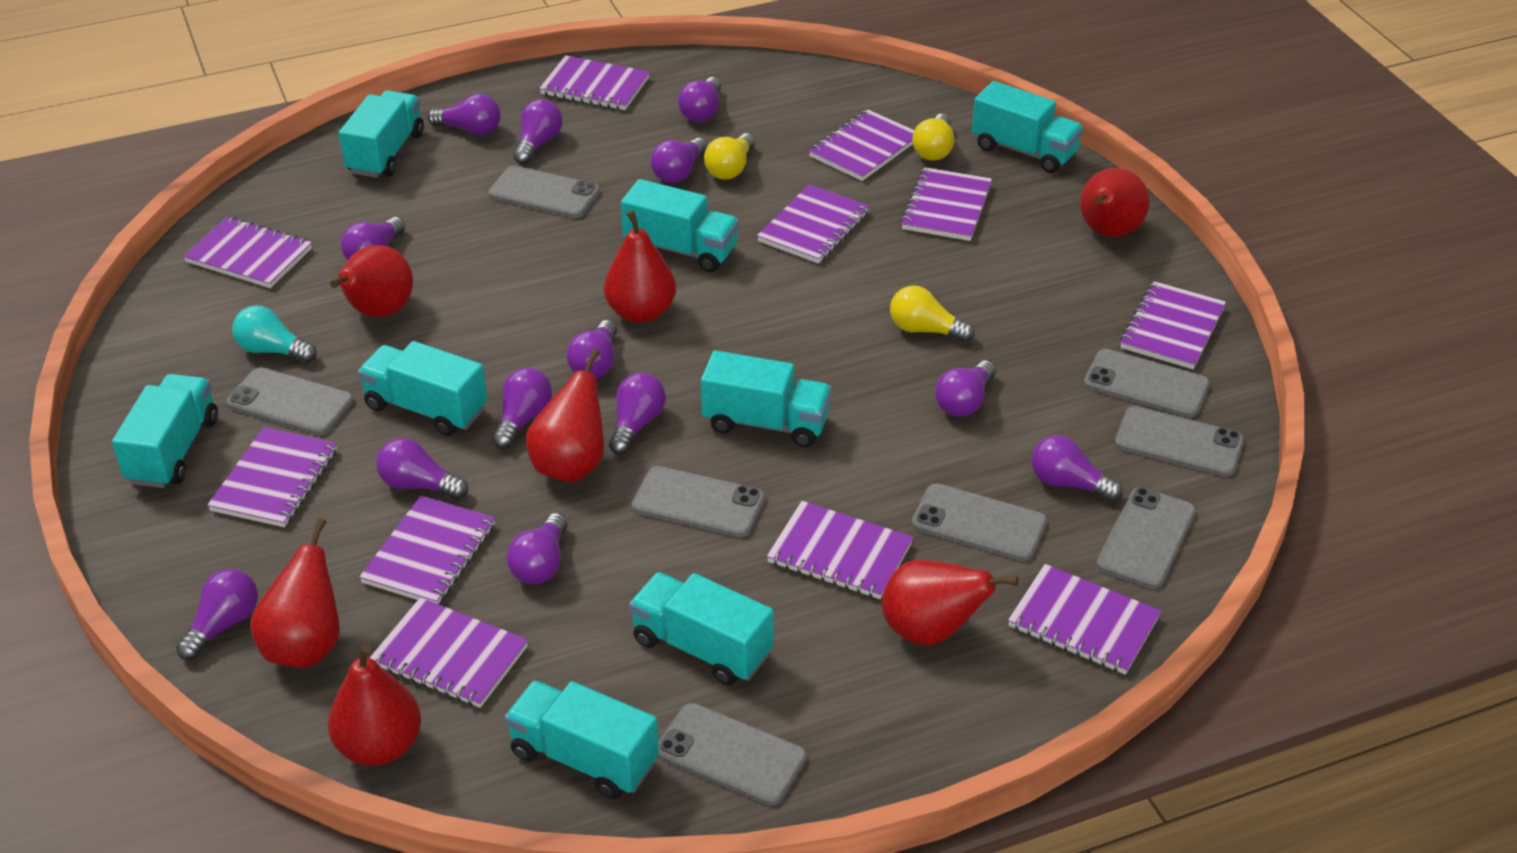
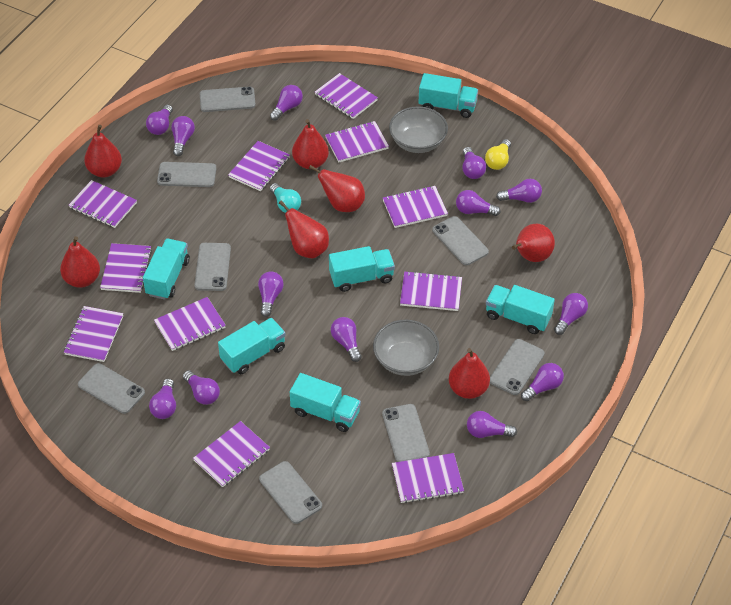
grey bowl: none = 0 -> [373,320,439,376] [389,106,448,153] = 2
turquoise truck: [112,374,218,488] [339,90,424,178] [358,341,487,436] [504,680,659,799] [621,179,739,272] [629,572,774,686] [701,350,832,448] [972,81,1083,173] = 8 -> [143,239,190,300] [218,318,286,374] [290,373,361,432] [329,246,395,292] [418,73,478,118] [486,285,555,334] = 6
yellow light bulb: [704,133,755,180] [890,285,975,342] [912,114,954,161] = 3 -> [485,139,511,170] = 1

